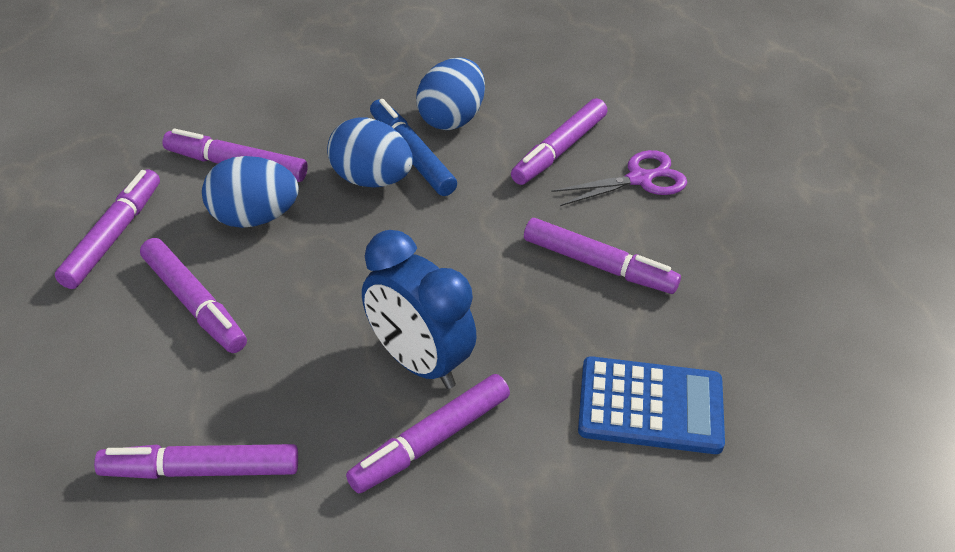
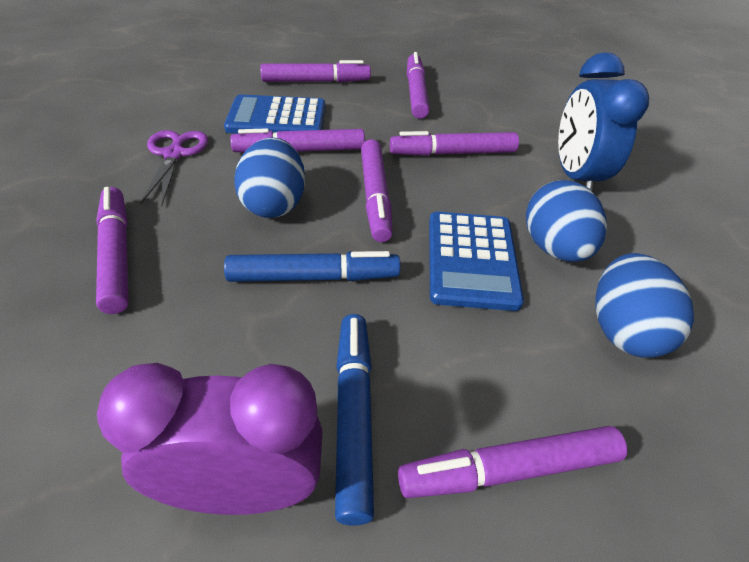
blue calculator: [578,356,725,454] = 1 -> [224,95,325,134] [429,212,524,311] = 2
blue marker: [370,99,457,196] = 1 -> [224,251,401,282] [335,314,374,526] = 2
purple clock: none = 0 -> [97,363,323,515] = 1

